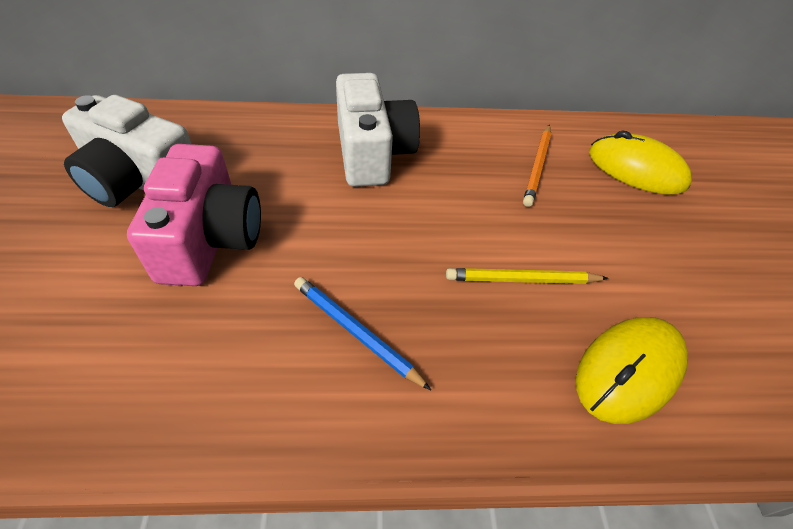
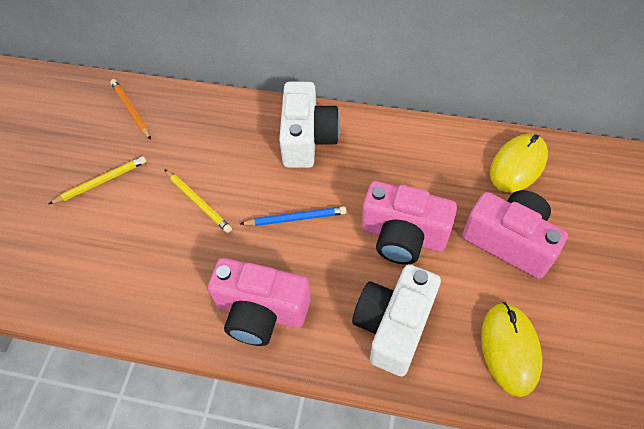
pink camera: [127,144,261,286] = 1 -> [208,258,310,346] [362,181,457,265] [462,190,568,279] = 3
yellow pencil: [446,268,608,284] = 1 -> [49,156,146,204] [164,169,232,233] = 2

